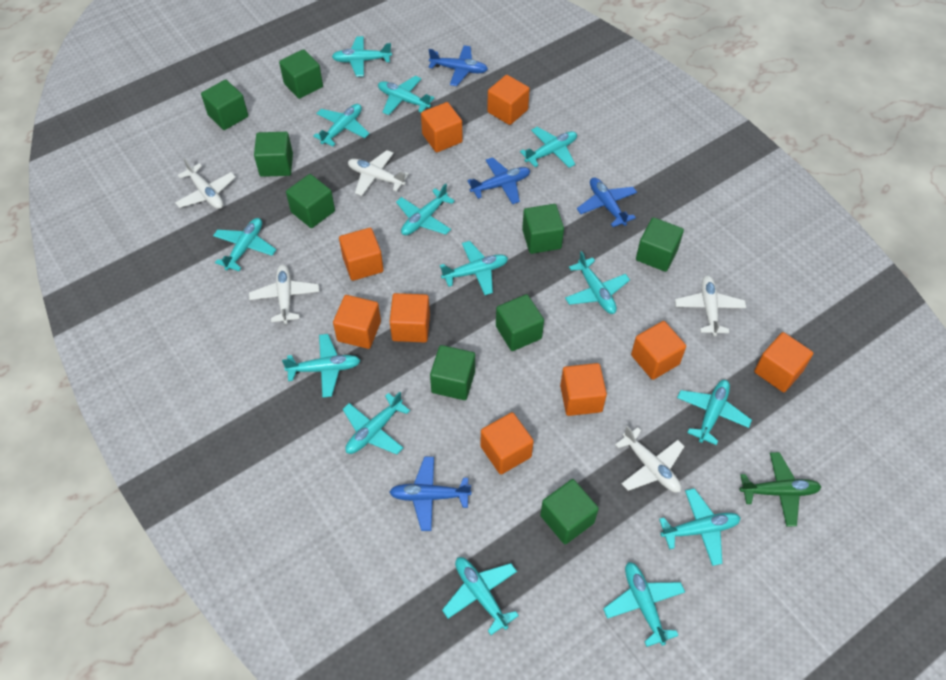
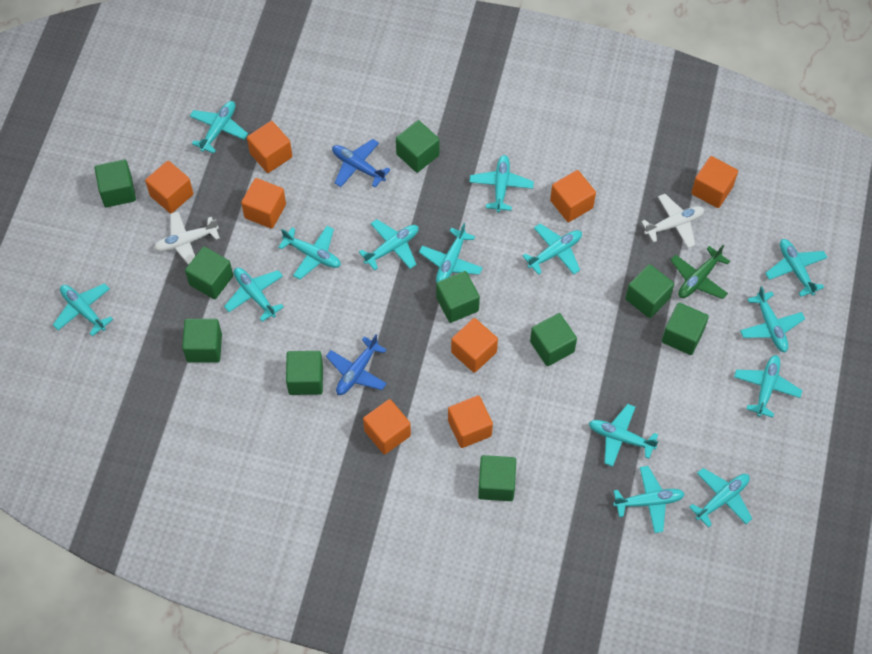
blue plane: [390,457,471,531] [429,45,488,86] [467,157,530,204] [577,177,637,227] = 4 -> [326,335,387,395] [332,139,391,187] = 2
green cube: [201,80,248,130] [254,132,293,177] [279,49,323,99] [286,174,335,228] [430,345,475,400] [496,294,544,351] [522,204,564,254] [540,479,599,544] [636,217,684,272] = 9 -> [95,159,136,207] [182,319,222,362] [185,247,233,299] [286,351,323,395] [396,120,440,173] [436,271,480,323] [478,455,516,501] [530,313,577,366] [625,264,674,318] [662,303,709,355] = 10
orange cube: [333,295,381,349] [339,228,384,281] [389,293,430,342] [421,102,463,152] [481,412,534,474] [487,75,530,125] [560,363,607,416] [631,321,686,380] [754,332,813,392] = 9 -> [145,161,193,213] [241,178,286,229] [247,121,292,173] [363,399,411,454] [448,395,493,448] [451,318,498,373] [550,170,596,222] [691,156,738,208] = 8
white plane: [175,158,236,209] [249,265,319,324] [348,150,409,196] [615,426,685,493] [675,275,746,336] = 5 -> [154,211,220,265] [641,194,704,248] = 2

